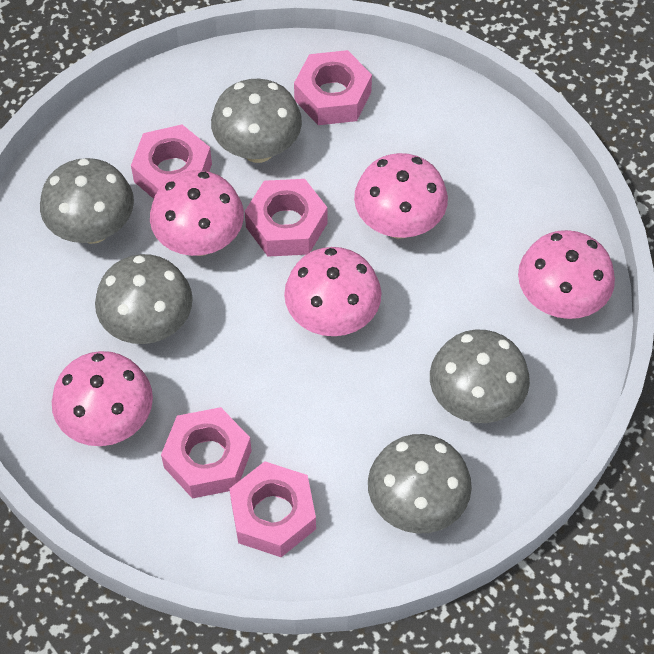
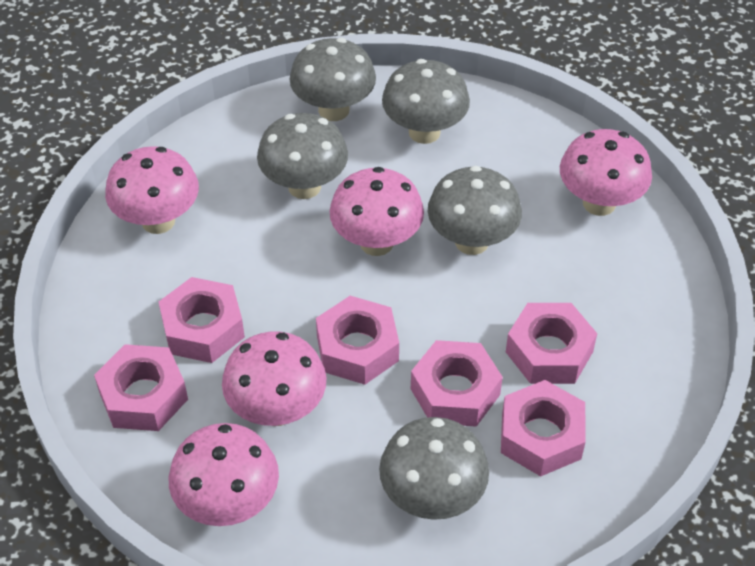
pink nut: [131,124,212,199] [161,407,252,499] [229,461,316,557] [245,179,327,257] [294,50,372,125] = 5 -> [94,344,188,431] [159,277,245,363] [316,296,399,385] [411,340,503,427] [501,380,586,477] [506,303,597,384] = 6

